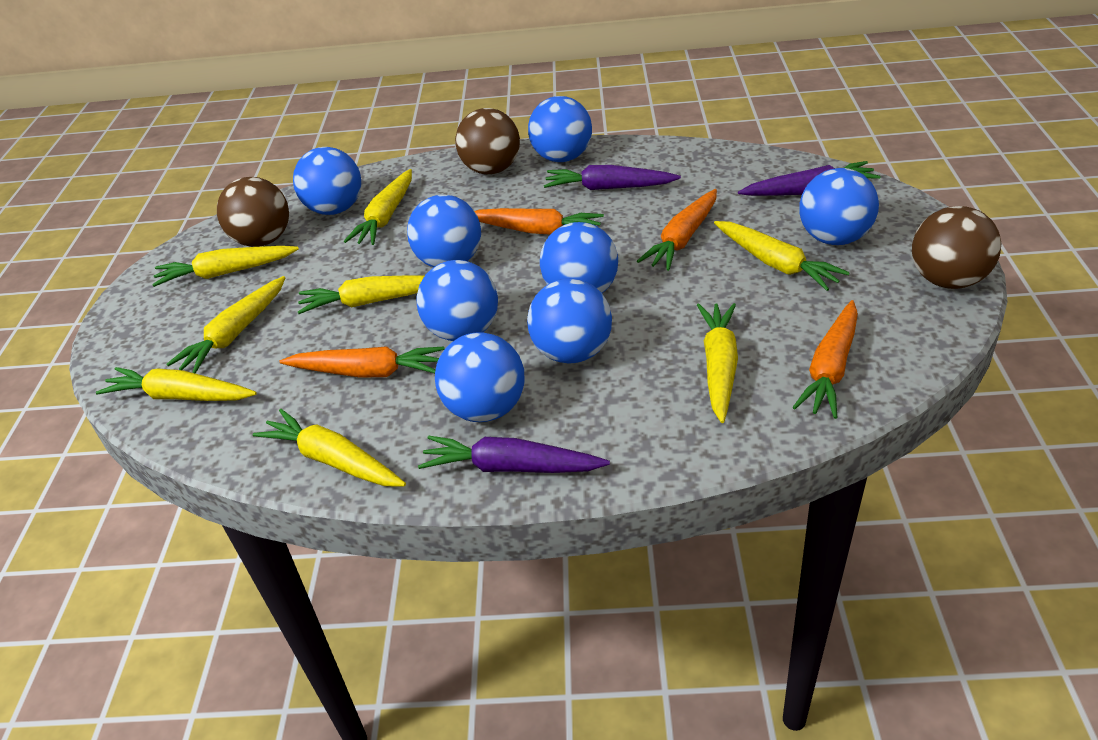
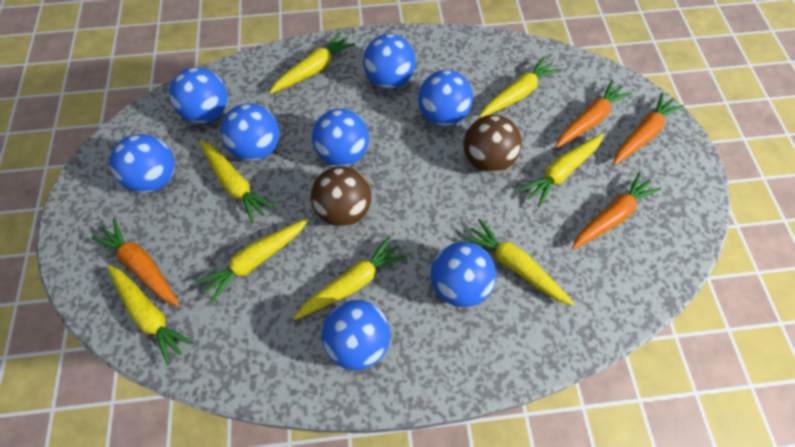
brown ball: [217,177,289,247] [455,108,520,174] [912,206,1001,289] = 3 -> [311,166,371,227] [464,115,522,173] = 2
purple carrot: [418,436,610,473] [544,165,681,190] [738,161,881,196] = 3 -> none = 0

